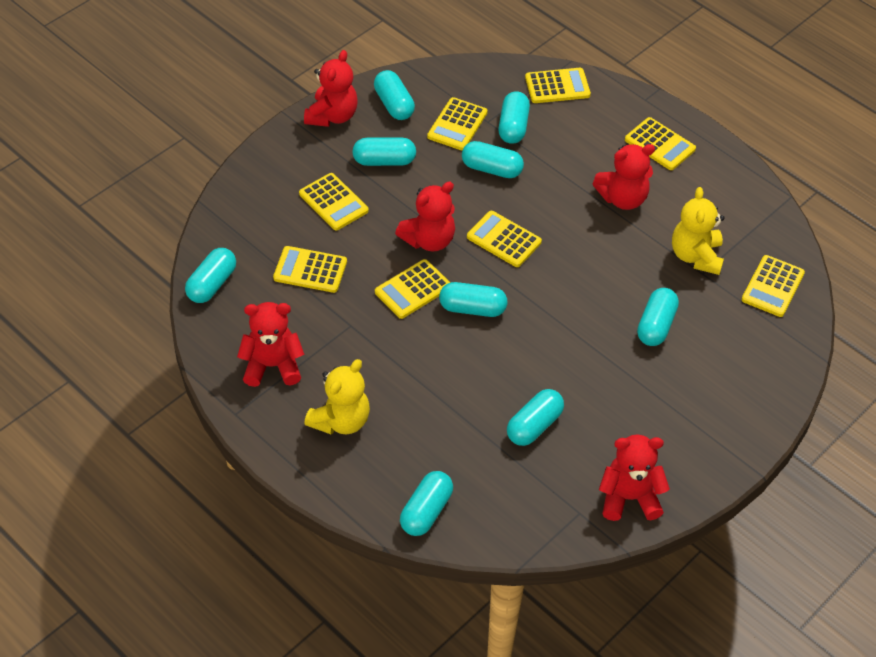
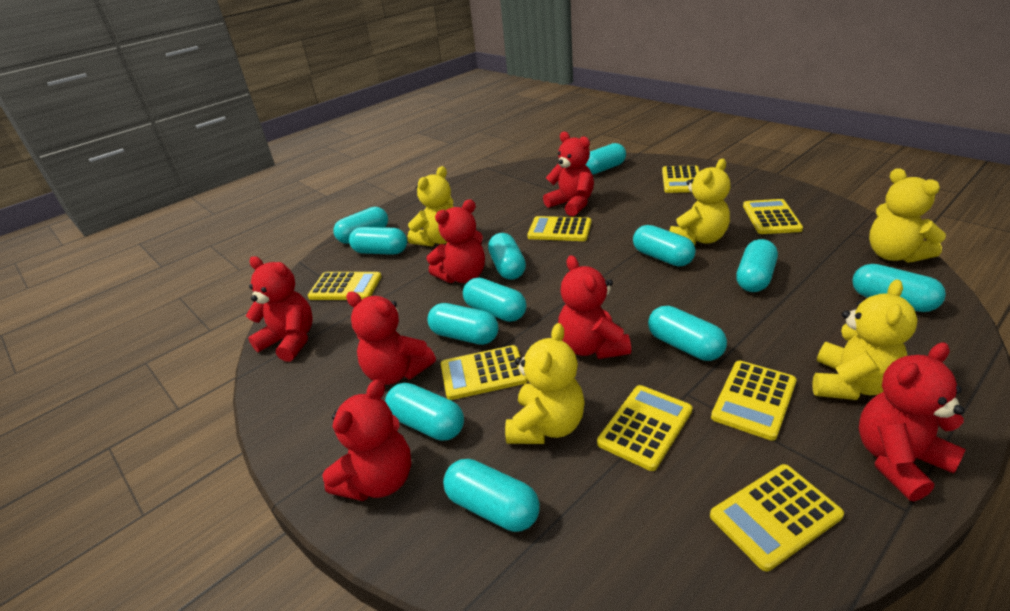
red teddy bear: [237,302,304,387] [304,50,358,127] [395,182,455,251] [592,144,655,210] [599,434,670,521] = 5 -> [246,256,313,362] [322,380,411,501] [346,291,436,385] [427,199,485,283] [543,132,594,216] [558,255,631,359] [859,343,965,502] = 7
turquoise capsule: [185,248,236,303] [352,138,416,166] [374,70,415,120] [400,471,453,536] [439,282,507,317] [462,141,524,178] [498,92,530,144] [507,389,564,446] [637,288,679,346] = 9 -> [333,207,388,244] [349,227,407,255] [385,383,464,441] [427,303,498,345] [443,459,540,532] [463,278,527,322] [488,233,526,280] [586,143,626,175] [633,225,696,266] [648,306,727,361] [736,239,778,292] [852,264,946,312] = 12
yellow teddy bear: [304,359,370,435] [672,187,725,275] = 2 -> [408,166,454,246] [505,323,585,444] [669,159,730,246] [813,279,918,400] [869,168,946,263] = 5

